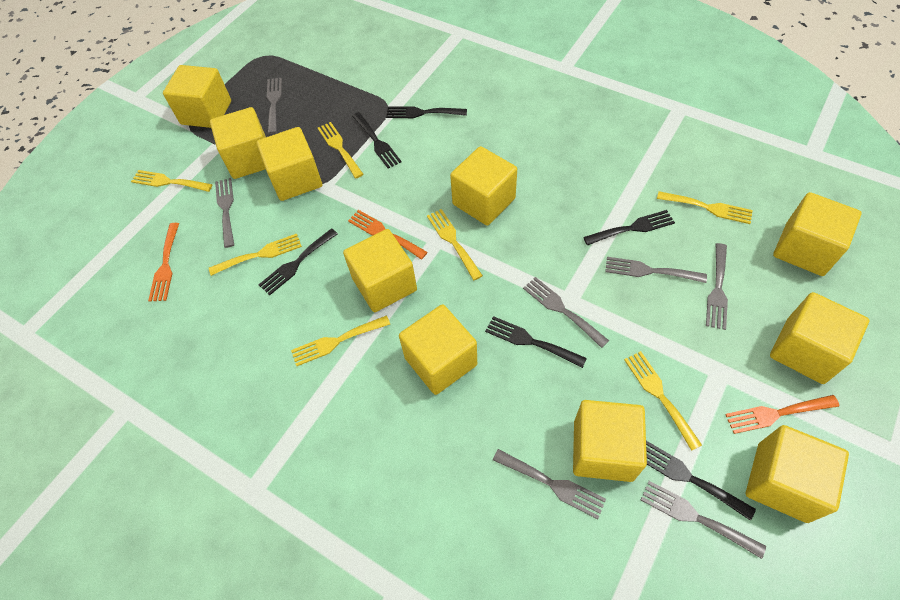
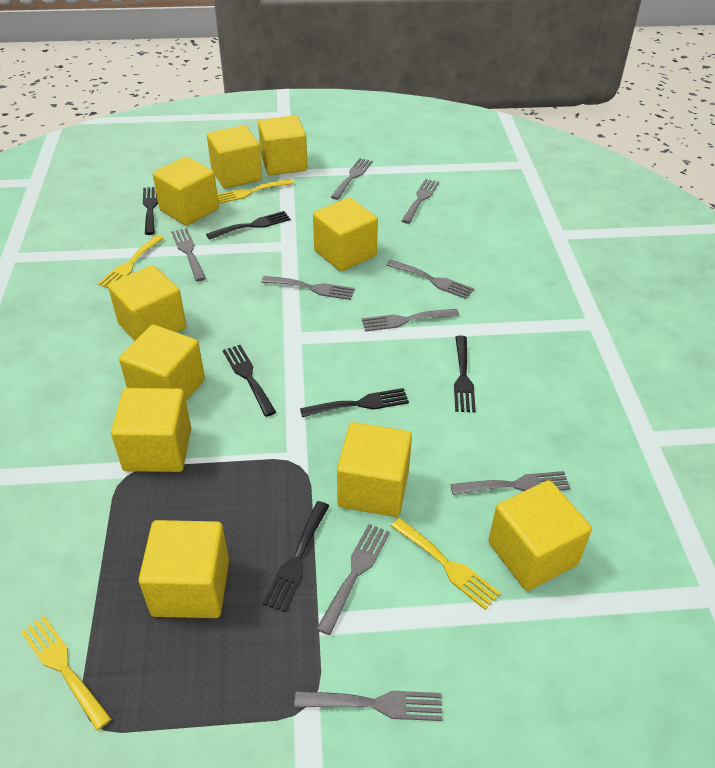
grey fork: [215,178,234,248] [267,78,282,134] [493,449,606,519] [523,277,609,348] [605,257,707,283] [641,481,766,559] [706,243,728,330] = 7 -> [171,228,206,281] [261,276,355,300] [294,691,442,721] [317,524,390,635] [331,158,373,200] [362,309,459,332] [386,260,474,299] [402,179,439,224] [450,471,571,495] = 9
orange fork: [148,223,179,302] [348,210,428,260] [725,395,839,434] = 3 -> none = 0
yellow fork: [131,170,212,192] [209,234,302,276] [291,315,390,366] [318,122,364,178] [427,209,483,280] [624,351,702,451] [657,191,753,224] = 7 -> [21,616,112,730] [98,235,164,288] [217,179,294,204] [391,518,501,610] = 4

